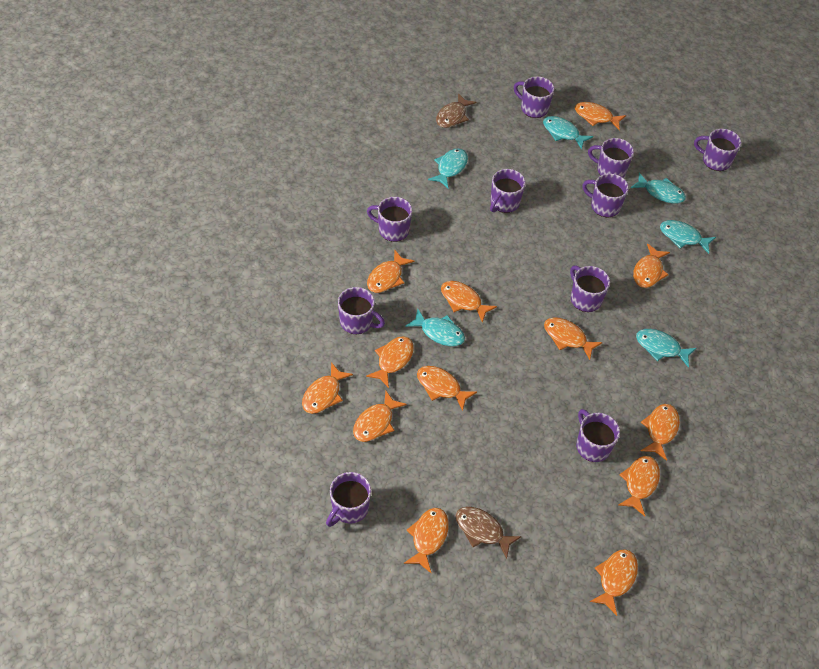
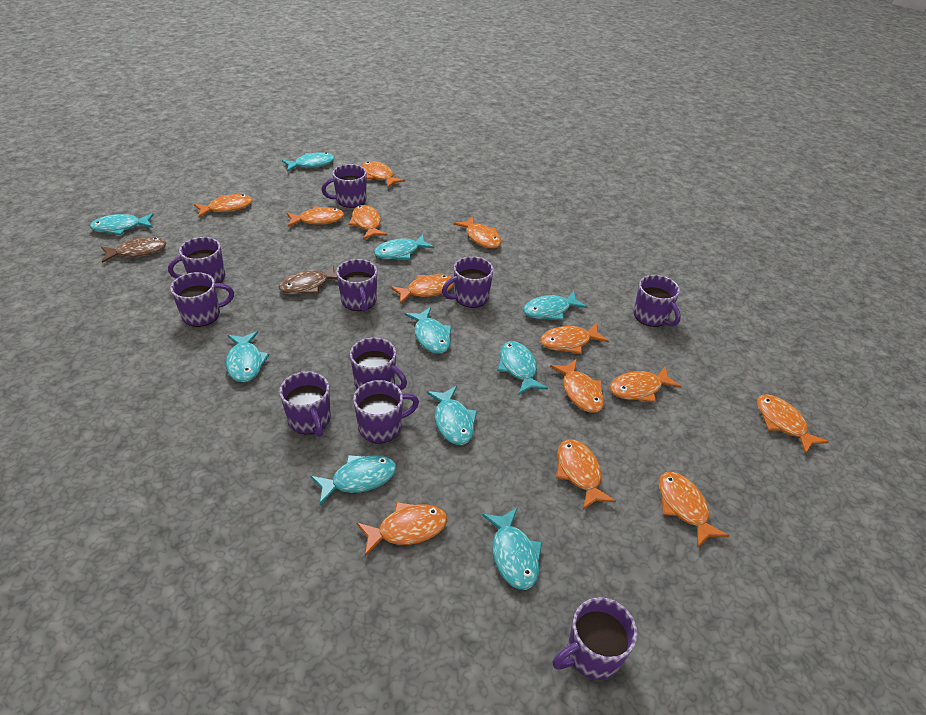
turquoise fish: [405,309,465,346] [428,148,468,188] [543,116,593,149] [631,173,686,204] [636,329,697,368] [660,220,716,254] = 6 -> [90,213,154,235] [226,331,270,382] [282,152,334,172] [310,455,397,505] [374,234,434,260] [405,307,452,354] [426,386,477,445] [482,507,542,590] [497,341,548,395] [523,291,587,321] = 10

